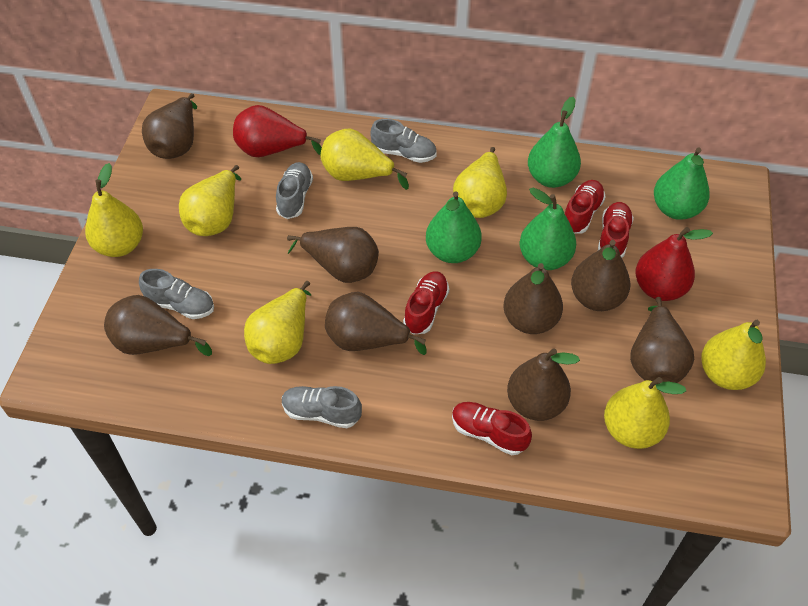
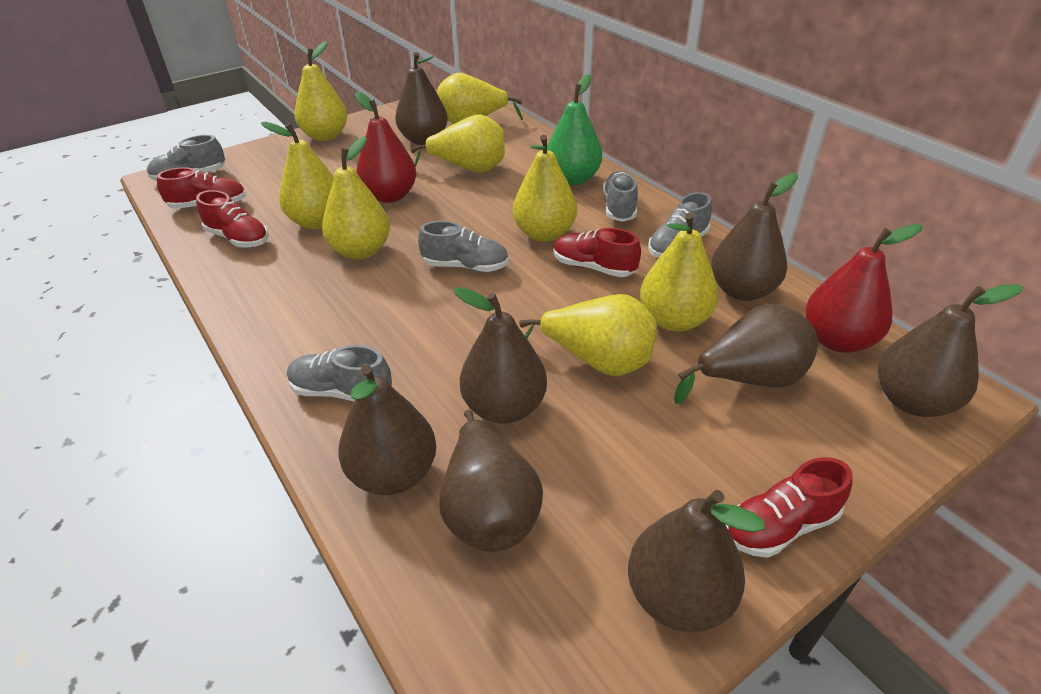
green pear: [426,192,482,263] [519,188,576,270] [528,97,581,188] [654,147,710,220] = 4 -> [547,74,602,185] = 1
grey shoe: [139,269,214,319] [276,162,313,219] [282,386,362,428] [370,119,437,163] = 4 -> [147,135,225,181] [287,345,392,401] [418,221,509,272] [603,171,638,222] [648,192,712,257] = 5
yellow pear: [85,163,143,257] [179,165,241,236] [244,281,312,364] [321,128,409,190] [453,147,507,218] [604,377,686,449] [701,320,766,390] = 7 -> [261,122,334,229] [294,41,347,141] [322,136,390,260] [410,114,505,173] [437,73,523,124] [513,135,577,242] [519,294,657,376] [640,213,718,332] = 8

